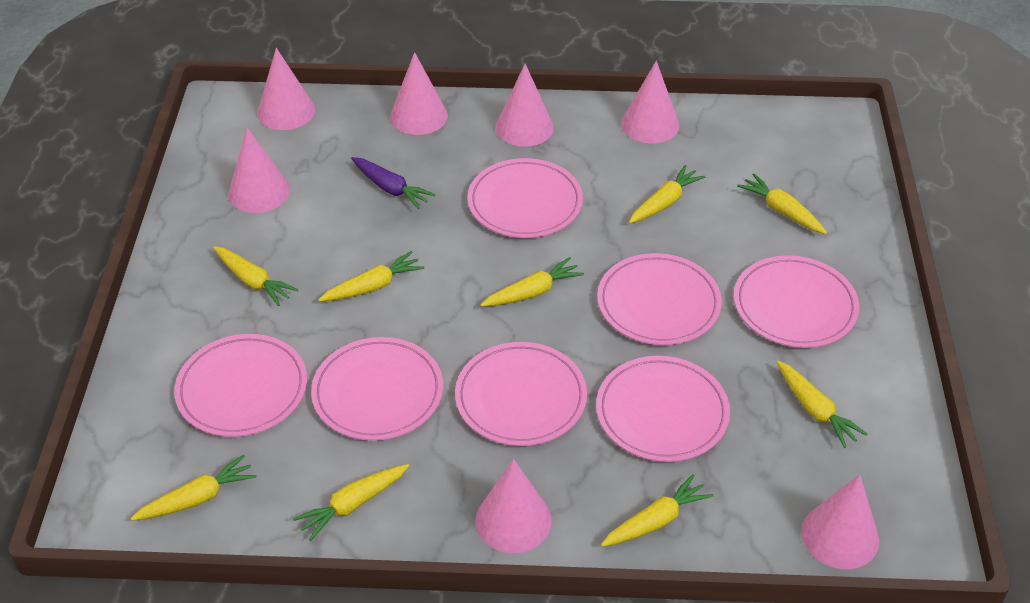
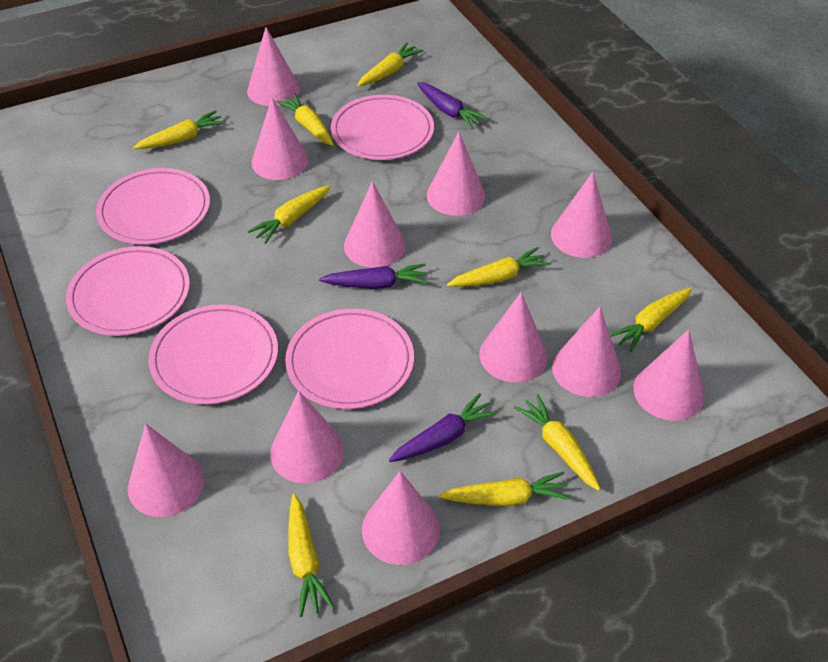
pink cone: [228,128,290,213] [257,48,315,130] [390,52,448,135] [476,459,552,553] [496,64,554,147] [621,61,679,144] [801,475,879,569] = 7 -> [128,424,204,517] [247,27,300,106] [252,97,309,180] [270,391,344,483] [344,181,406,268] [362,471,440,565] [427,132,485,216] [479,292,548,382] [551,172,612,258] [552,306,621,397] [633,329,704,421] = 11
pink plate: [174,334,307,437] [311,337,443,441] [455,342,587,446] [468,158,583,238] [596,356,730,462] [597,253,722,345] [734,255,860,348] = 7 -> [66,246,190,336] [96,168,210,245] [148,305,278,404] [285,309,414,409] [331,95,434,160] = 5
purple carrot: [351,157,435,209] = 1 -> [319,263,428,289] [389,393,498,462] [417,82,488,129] = 3

